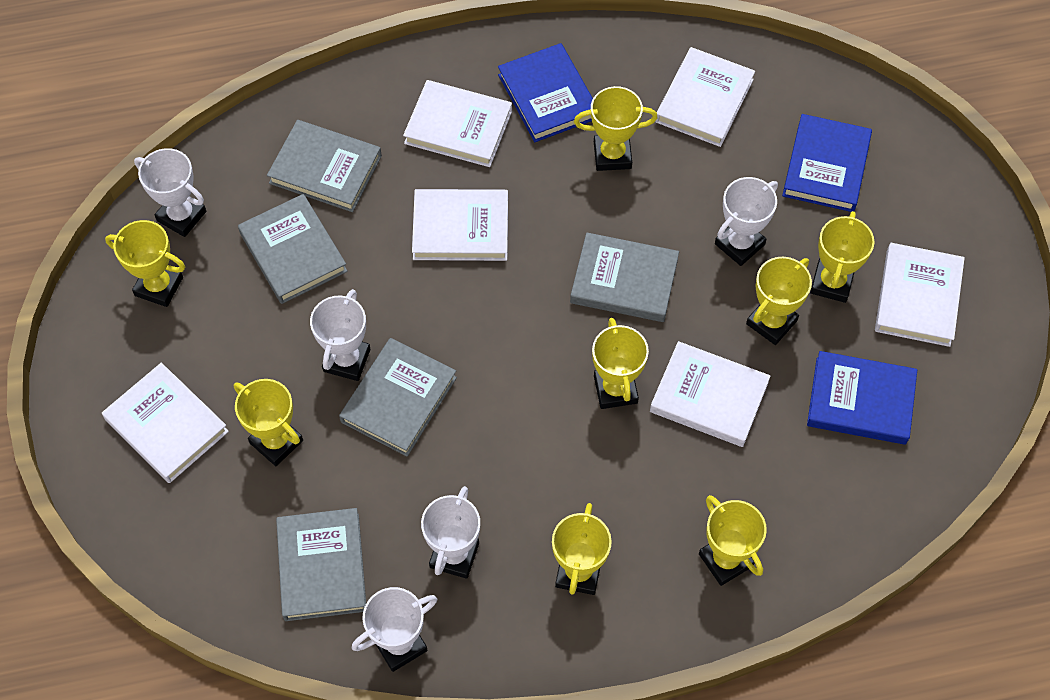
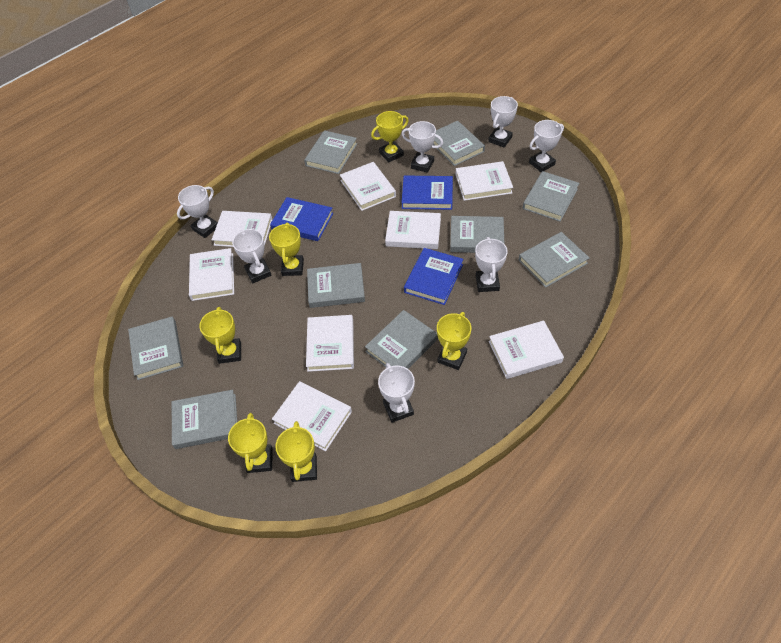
grey book: [238,194,348,304] [267,120,382,212] [276,508,366,621] [339,338,457,456] [570,233,679,322] = 5 -> [128,317,183,380] [172,390,237,449] [304,130,357,174] [307,263,365,308] [365,310,438,369] [433,121,485,166] [450,216,504,253] [519,232,589,288] [523,171,579,222] = 9
white book: [102,363,229,483] [403,80,512,167] [412,189,508,261] [650,341,770,447] [655,47,755,147] [875,243,965,347] = 6 -> [189,248,234,301] [212,211,273,247] [272,381,352,451] [306,315,354,372] [340,162,396,211] [385,211,441,249] [455,161,513,201] [489,320,564,379] = 8
white trophy: [134,148,206,237] [310,289,370,381] [352,587,437,672] [421,486,480,579] [715,177,778,266] = 5 -> [177,185,218,238] [232,229,272,283] [378,363,415,423] [402,121,443,173] [475,237,508,292] [488,96,518,147] [529,120,564,172] = 7
yellow trophy: [105,220,185,307] [234,379,303,466] [552,503,612,595] [574,86,658,171] [592,318,649,409] [699,495,767,586] [746,257,812,345] [810,211,875,303] = 8 -> [199,307,241,364] [228,413,273,473] [269,222,304,276] [275,421,317,482] [371,111,409,163] [437,312,471,370] = 6

